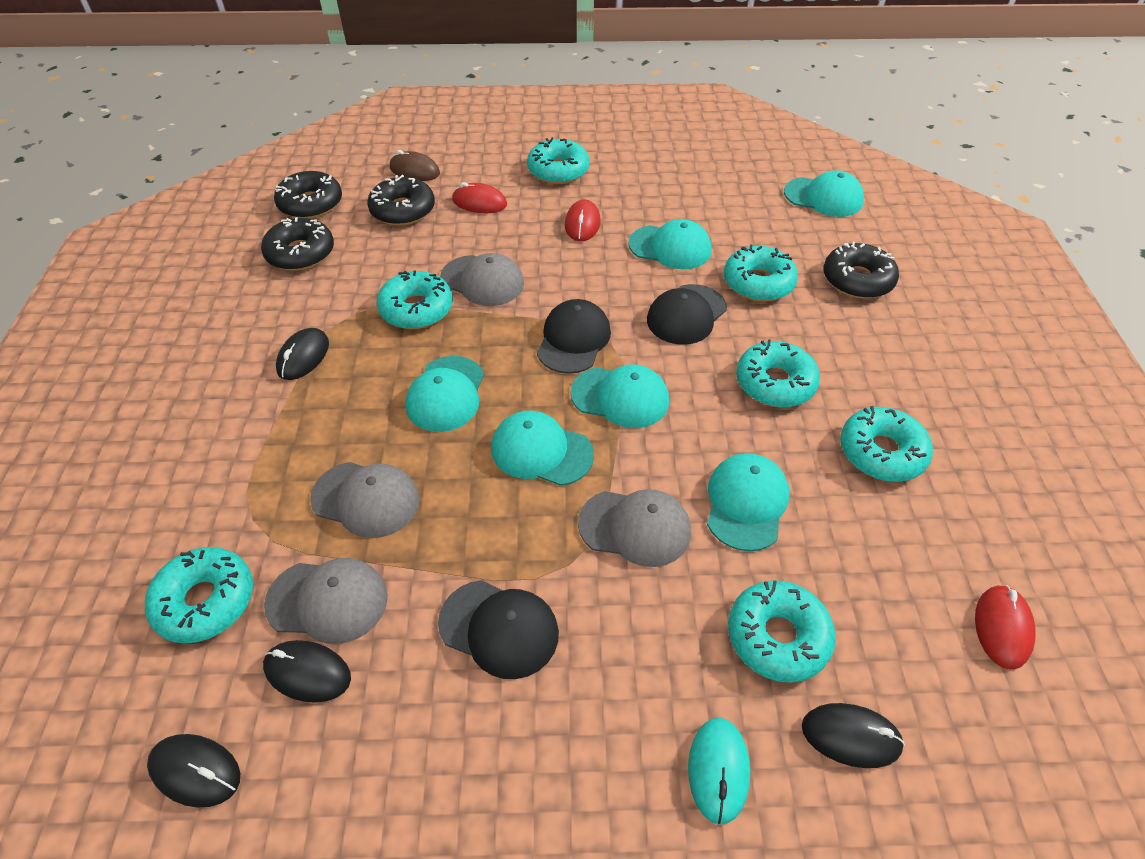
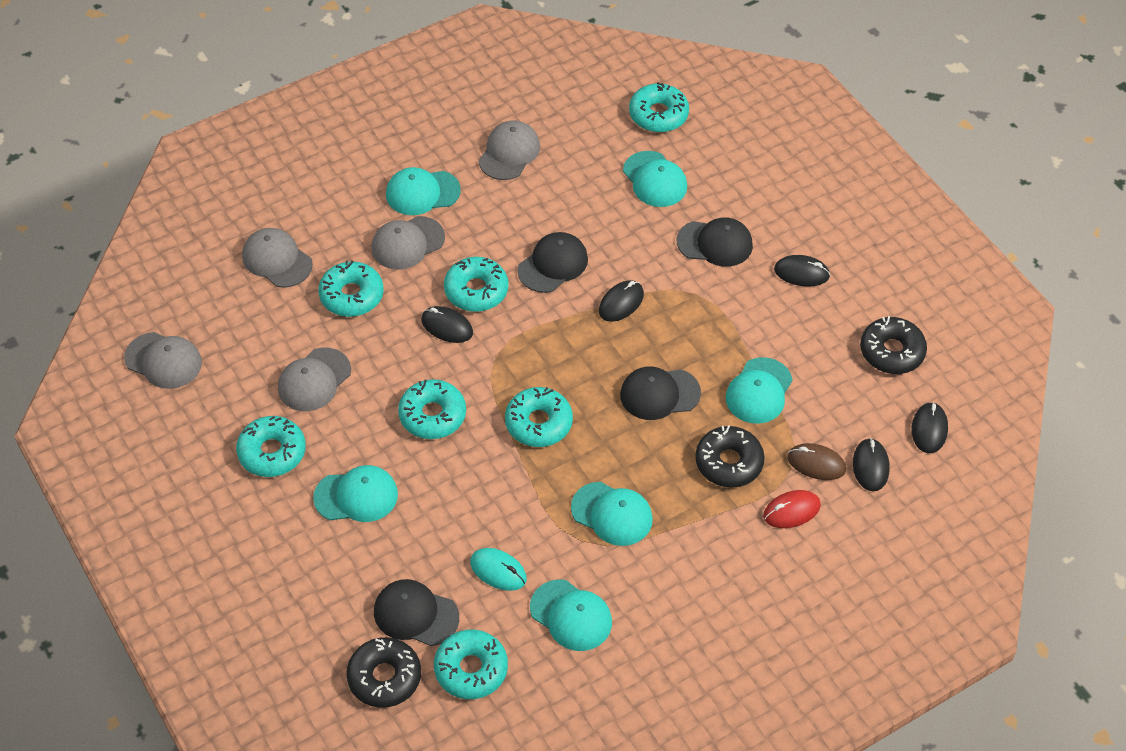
black cap: [438,580,559,679] [537,299,611,374] [647,284,727,345] = 3 -> [374,579,459,646] [518,232,588,293] [620,366,701,420] [677,218,753,267] = 4
black donut: [261,217,334,271] [274,171,342,219] [367,175,435,226] [823,242,899,299] = 4 -> [346,637,421,708] [695,425,765,488] [860,316,927,374] = 3
black mouse: [147,734,240,808] [263,640,351,703] [276,328,329,380] [802,703,905,768] = 4 -> [421,306,473,343] [599,280,644,322] [774,255,830,287] [853,438,890,491] [912,402,948,453] = 5
grey cap: [264,558,388,644] [310,462,419,538] [440,253,524,306] [578,489,691,567] = 4 -> [124,332,202,389] [242,228,313,288] [278,348,351,411] [371,216,445,270] [478,120,540,180] = 5
red mouse: [452,182,507,213] [565,199,601,241] [975,585,1035,670] = 3 -> [763,490,821,528] = 1

